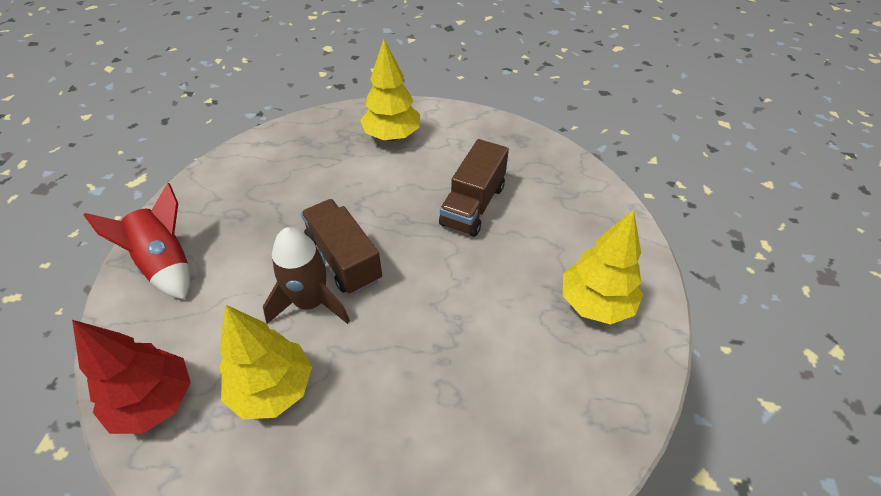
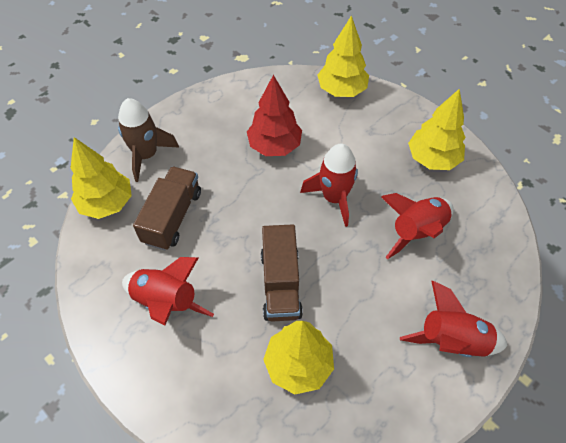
red rocket: [84,183,190,300] = 1 -> [122,257,214,325] [300,143,358,227] [381,193,454,259] [400,281,508,357] = 4
yellow tree: [219,305,312,419] [360,39,420,141] [563,210,643,324] = 3 -> [71,137,132,219] [263,321,334,394] [317,15,369,97] [408,89,465,170] = 4

